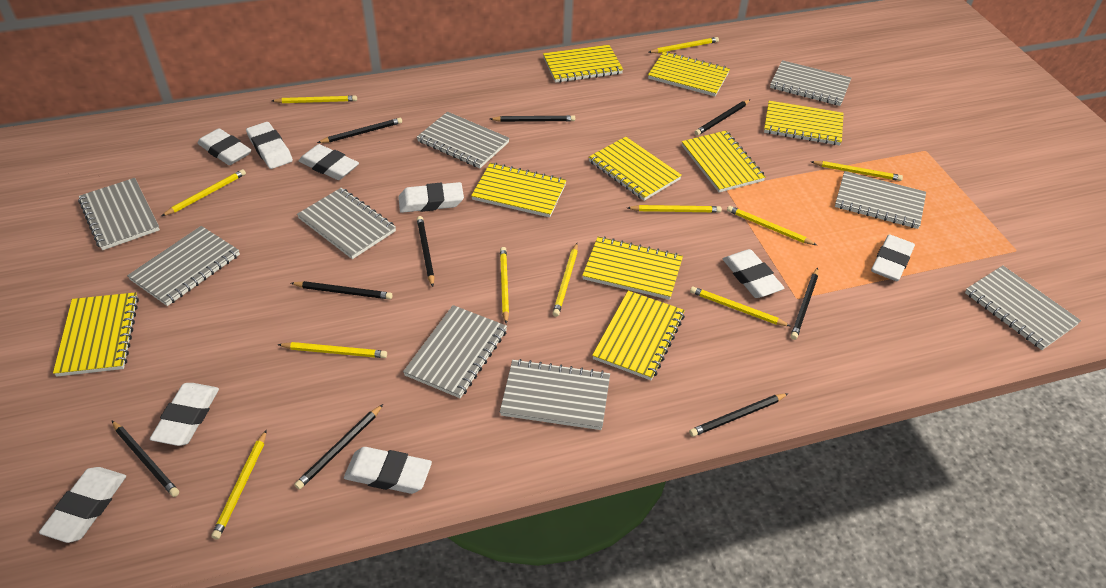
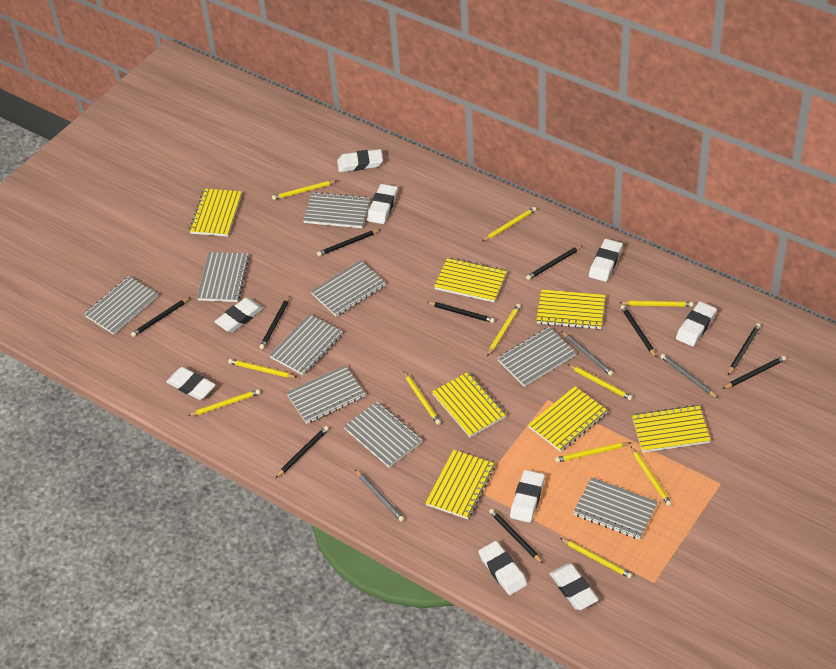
black pencil: [112,421,179,497] [291,281,393,299] [294,404,383,489] [317,118,402,143] [417,216,434,287] [490,115,575,122] [689,393,789,437] [695,99,751,136] [790,268,818,340] = 9 -> [131,297,190,337] [259,296,290,349] [275,426,329,478] [317,229,381,256] [427,302,495,323] [489,509,543,563] [526,245,583,280] [621,305,657,358] [723,356,786,389] [728,323,761,375] = 10
grey pencil: none = 0 -> [355,469,404,522] [561,331,613,376] [660,354,718,398] = 3
yellow notebook: [53,292,139,377] [471,163,567,217] [543,45,623,83] [582,236,683,300] [589,137,682,201] [592,291,685,380] [648,51,730,96] [682,131,766,192] [764,101,844,146] = 9 -> [189,188,242,236] [426,450,495,519] [432,372,506,437] [434,257,507,302] [528,386,608,452] [536,290,605,329] [632,404,711,453] = 7

